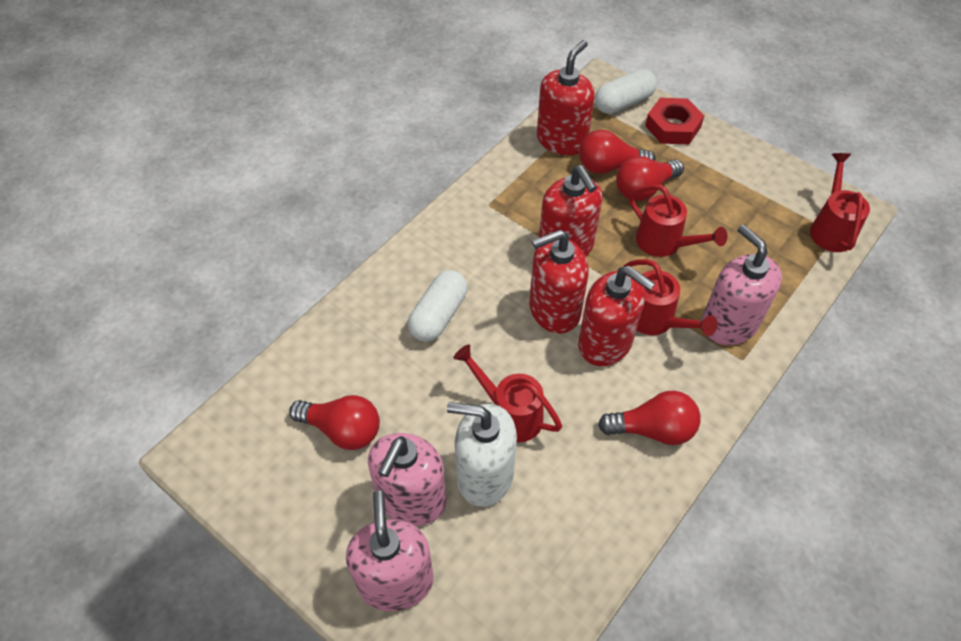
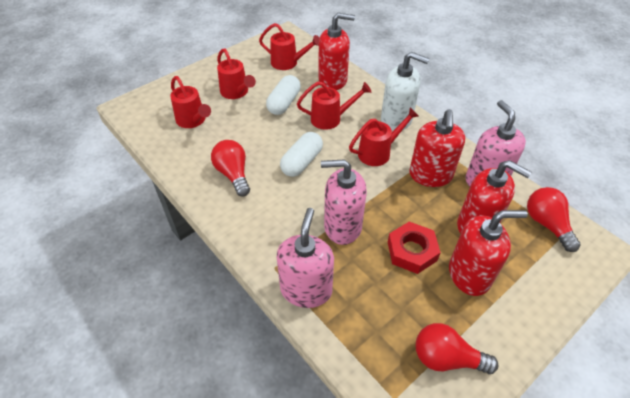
red light bulb: [289,395,380,450] [579,130,656,174] [598,391,700,445] [616,156,684,201] = 4 -> [211,140,250,197] [416,323,498,374] [527,187,581,252] = 3
red watering can: [453,344,562,442] [623,259,717,336] [629,184,727,257] [810,153,870,252] = 4 -> [170,76,211,128] [217,48,256,99] [259,23,319,70] [297,82,371,130] [349,107,419,166] = 5

